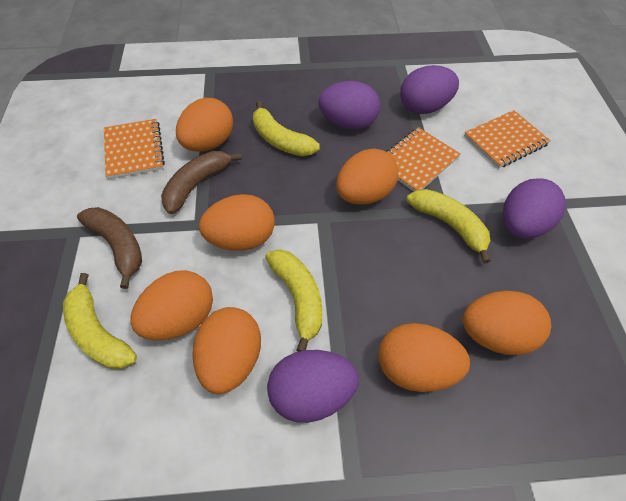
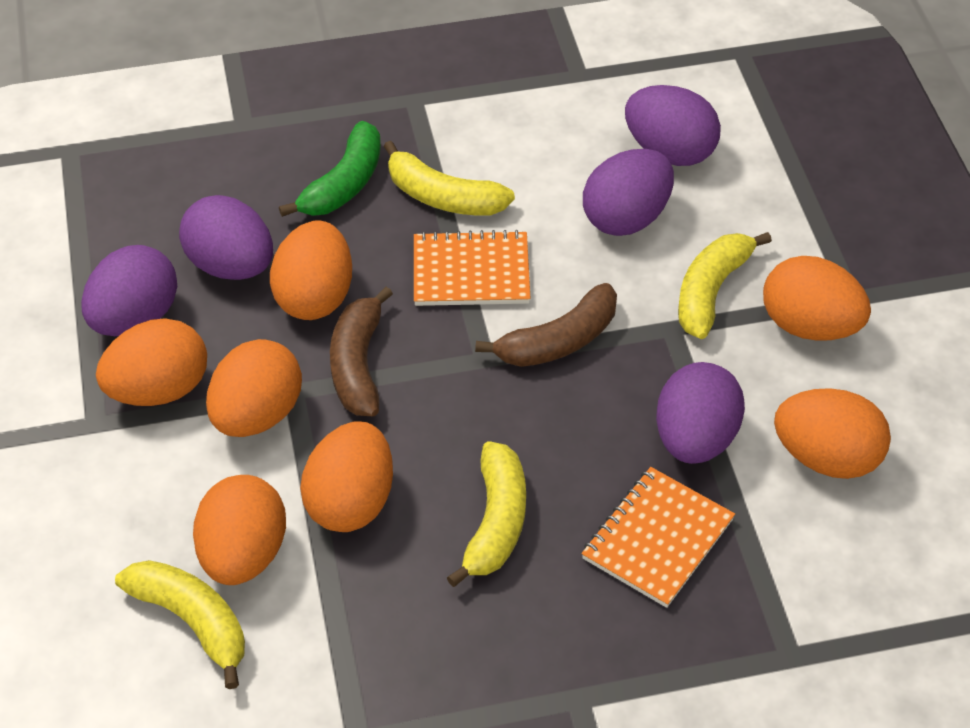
green banana: none = 0 -> [279,121,381,217] = 1
orange notebook: [104,119,165,179] [386,127,461,191] [464,110,551,168] = 3 -> [414,230,531,306] [582,467,735,608] = 2
purple egg: [267,350,359,423] [318,81,380,130] [400,65,459,114] [502,178,566,238] = 4 -> [81,245,177,336] [179,195,273,280] [583,149,674,236] [625,85,721,166] [656,362,745,464] = 5

